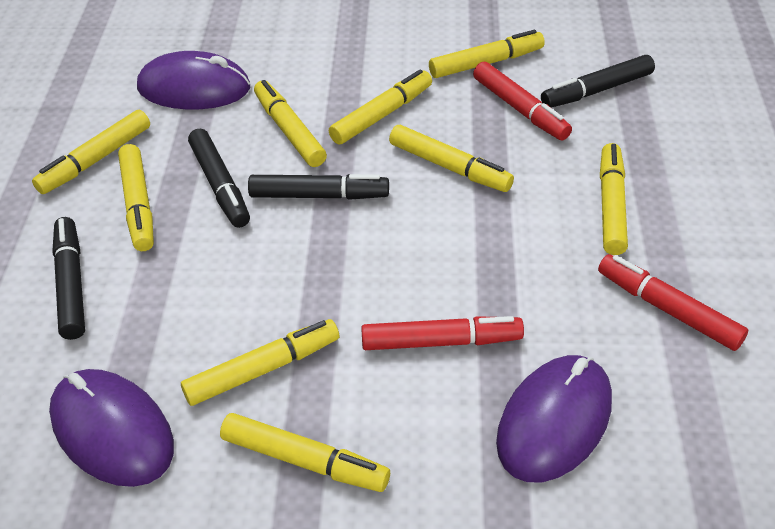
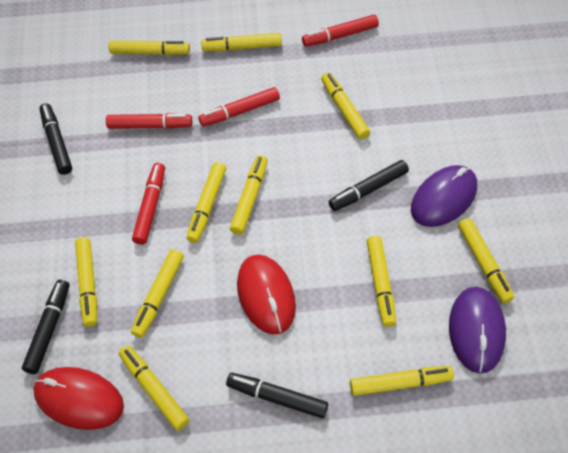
purple mouse: [49,369,174,487] [137,51,250,110] [496,355,612,482] = 3 -> [411,165,477,227] [449,287,506,374] = 2
red marker: [361,316,524,350] [473,62,572,141] [598,254,748,351] = 3 -> [106,113,192,129] [132,163,165,245] [198,87,280,127] [302,15,379,47] = 4
red mouse: none = 0 -> [33,367,124,430] [237,255,296,335] = 2
yellow marker: [32,110,150,194] [118,144,154,251] [181,319,339,406] [220,413,390,492] [254,80,327,167] [329,69,432,145] [389,125,514,192] [429,30,545,78] [600,143,628,255] = 9 -> [75,237,97,327] [109,40,190,55] [119,345,189,431] [131,249,184,338] [186,162,226,243] [201,33,282,51] [230,155,268,235] [321,72,370,140] [350,366,454,396] [367,236,396,327] [458,218,514,303] = 11

